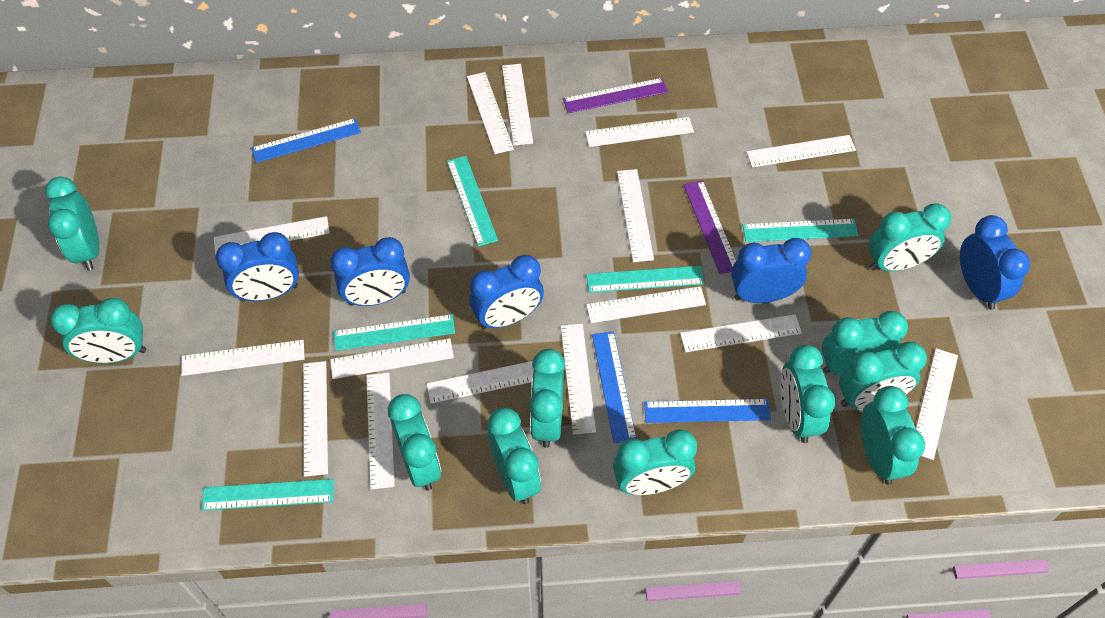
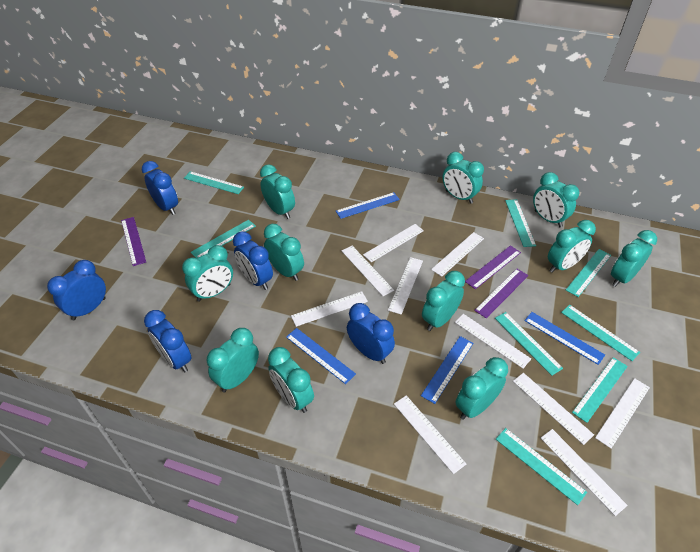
blue ruler: [251,118,361,163] [592,331,637,443] [644,399,771,423] = 3 -> [286,328,356,384] [336,192,400,219] [421,336,473,404] [524,312,605,365] = 4
purple ruler: [563,78,668,113] [684,180,736,274] = 2 -> [121,217,146,266] [465,245,521,289] [474,269,529,318] = 3
turquoise ruler: [201,479,334,511] [334,314,455,351] [447,156,498,247] [586,266,705,293] [743,219,858,242] = 5 -> [184,171,244,194] [190,220,256,258] [495,312,563,376] [496,428,587,505] [505,199,536,247] [561,305,640,361] [566,249,611,297] [572,357,628,423] = 8
white ruler: [181,340,305,376] [214,216,330,254] [303,361,328,477] [330,338,454,379] [366,373,395,489] [427,361,534,404] [467,72,514,154] [502,64,533,146] [561,324,596,434] [585,117,694,147] [586,286,706,323] [617,169,654,262] [680,314,802,352] [746,135,856,167] [916,348,958,460] = 15 -> [291,291,368,327] [342,246,394,296] [363,224,424,263] [388,257,423,315] [394,395,466,474] [431,232,484,277] [455,314,531,368] [513,373,594,445] [541,429,628,516] [595,378,650,448] = 10

